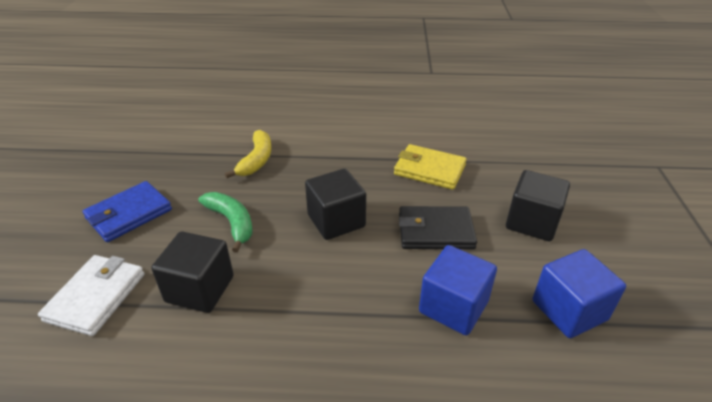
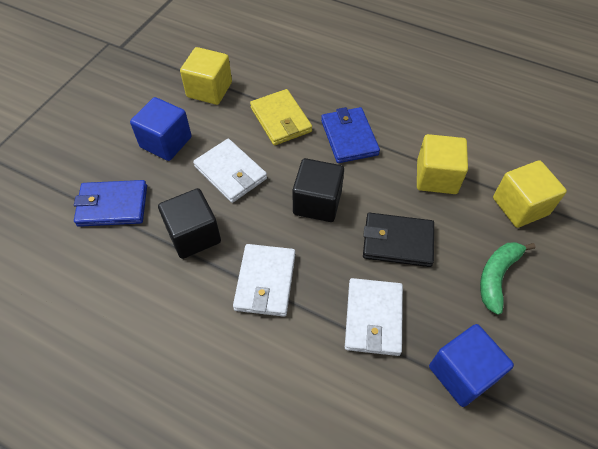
black cube: [151,232,234,313] [305,169,366,240] [506,170,570,241] = 3 -> [158,188,221,259] [292,158,344,222] = 2
blue wallet: [82,181,172,242] = 1 -> [74,180,147,227] [321,107,380,163] = 2
white wallet: [38,255,144,336] = 1 -> [193,139,267,203] [233,244,295,317] [345,278,403,356] = 3
yellow banana: [225,130,272,178] = 1 -> none = 0
yellow cube: none = 0 -> [180,47,232,105] [417,134,468,194] [493,160,567,228] = 3

